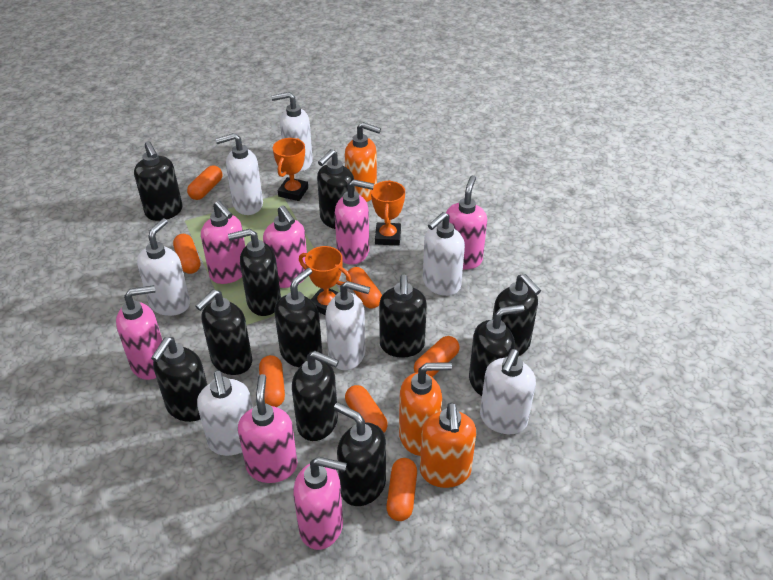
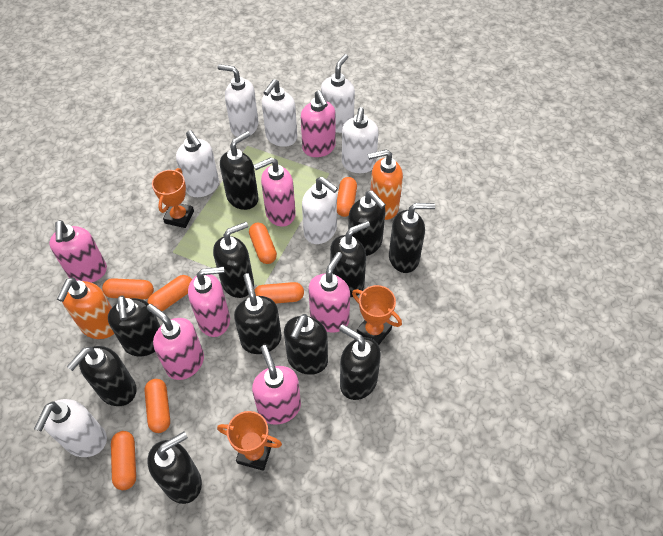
orange soap dispenser: [345,122,381,202] [399,362,452,456] [420,403,476,488] = 3 -> [57,277,114,339] [368,149,403,220] = 2

